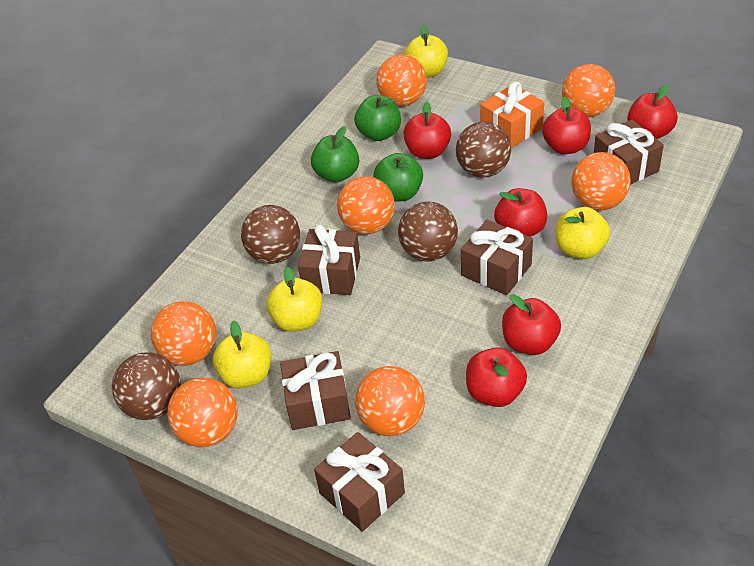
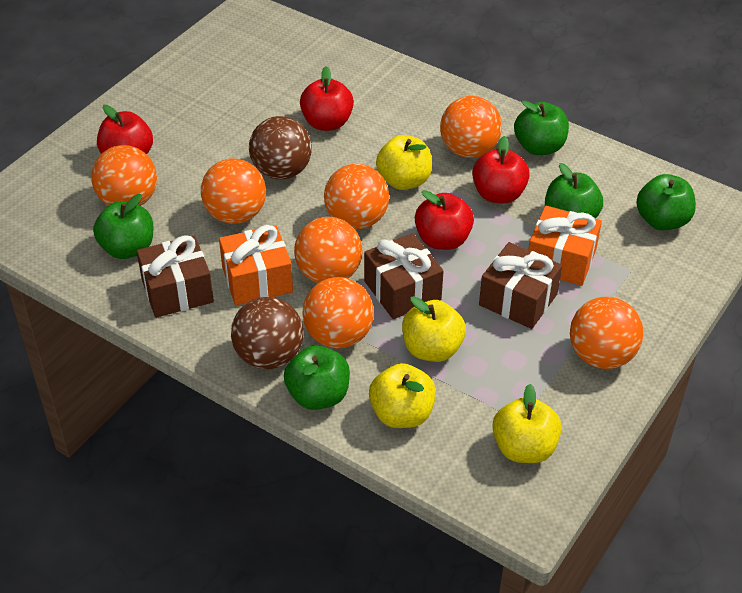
brown ball: [112,353,181,420] [241,205,300,264] [398,202,458,261] [456,122,511,178] = 4 -> [231,297,303,369] [249,116,312,180] = 2
brown gift: [280,351,351,430] [298,224,360,295] [314,432,405,532] [461,220,533,295] [594,120,664,185] = 5 -> [137,235,214,318] [364,233,444,319] [479,242,562,329] = 3
green apple: [311,126,359,183] [355,95,401,141] [373,153,423,202] = 3 -> [93,194,153,259] [284,345,350,410] [514,100,569,155] [545,163,603,218] [636,174,696,231] = 5
orange gift: [480,82,544,148] = 1 -> [219,225,293,305] [528,206,602,286] = 2
red apple: [403,102,451,159] [466,347,527,407] [494,188,547,237] [502,294,561,355] [542,96,591,154] [627,85,678,139] = 6 -> [97,105,153,154] [300,66,354,131] [415,190,474,250] [472,136,530,203] = 4

